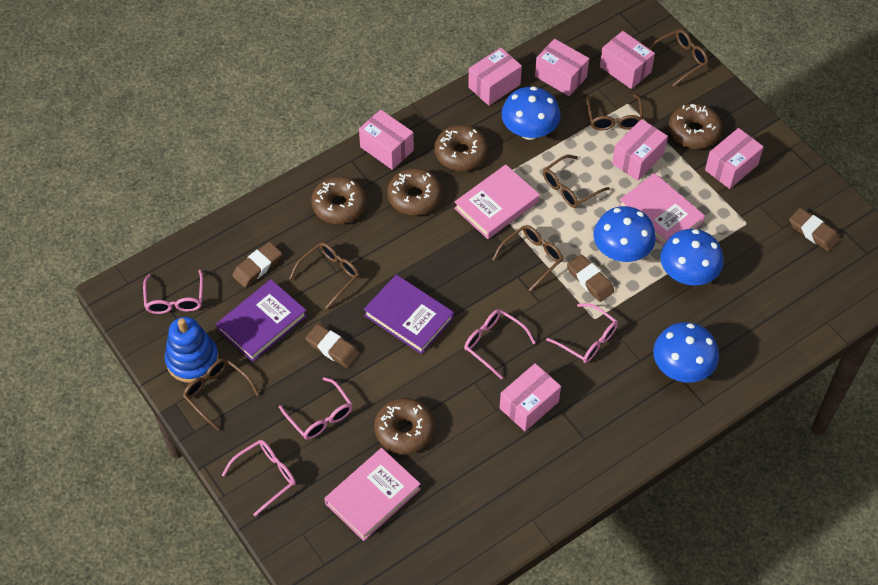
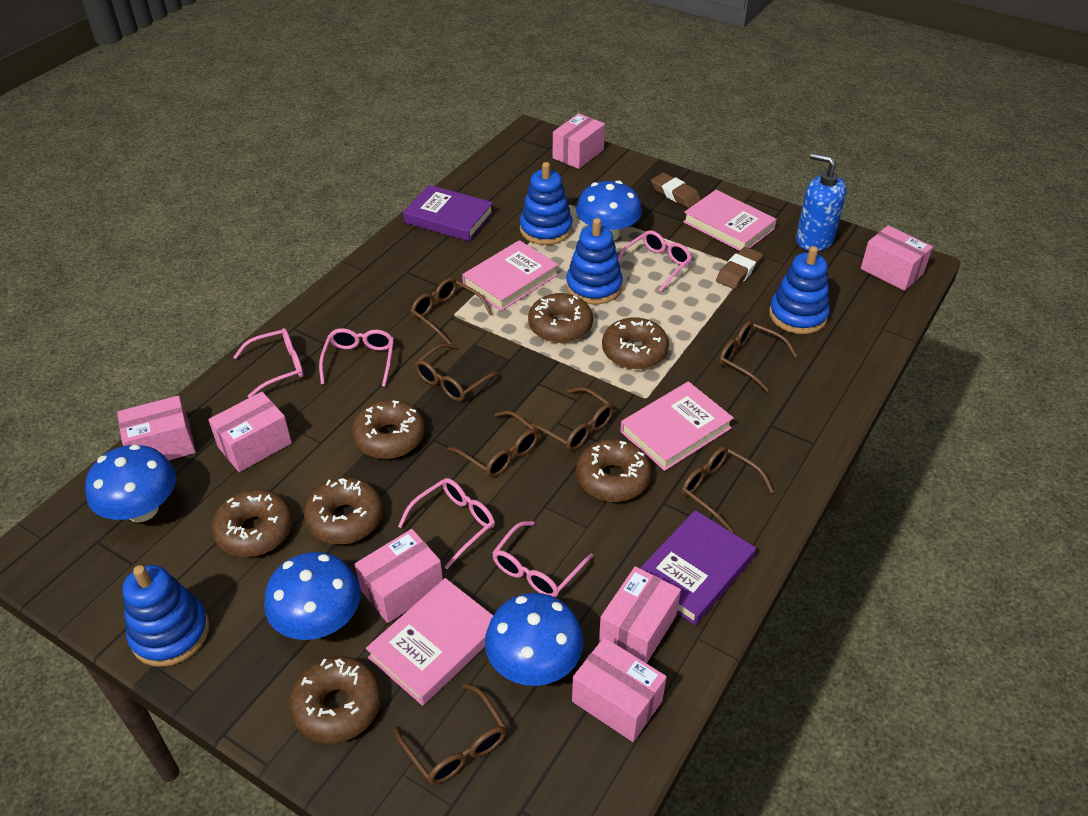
blue soap dispenser: none = 0 -> [796,153,847,251] = 1
blue stacking toy: [165,317,219,383] = 1 -> [122,565,209,667] [520,162,572,245] [566,218,623,305] [769,246,830,334] = 4
brown donut: [311,176,366,224] [374,398,435,454] [387,168,442,215] [434,125,488,171] [669,104,722,149] = 5 -> [212,489,293,557] [289,656,382,744] [304,478,383,544] [352,400,425,459] [528,293,593,343] [576,439,651,502] [602,317,669,369] = 7
brown eraser: [232,242,282,287] [306,324,359,368] [567,254,614,302] [789,208,839,251] = 4 -> [651,173,701,208] [716,247,763,289] = 2
brown glasses: [183,358,259,431] [289,242,359,309] [492,225,563,292] [543,155,610,208] [586,94,643,131] [649,29,708,87] = 6 -> [393,683,507,785] [411,278,492,344] [415,343,502,401] [448,411,539,477] [525,387,614,451] [682,446,774,533] [719,321,797,392] = 7
pink book: [324,448,421,541] [454,164,540,239] [618,173,705,246] = 3 -> [366,578,493,706] [462,240,558,311] [620,381,734,471] [683,190,777,251] = 4

